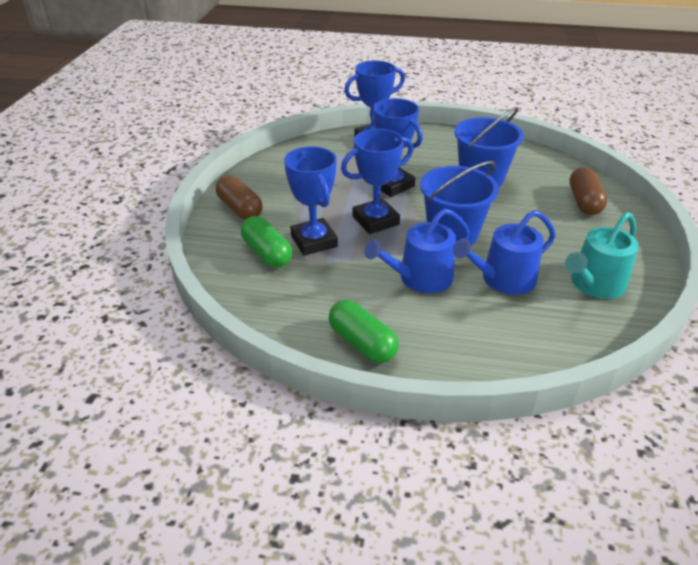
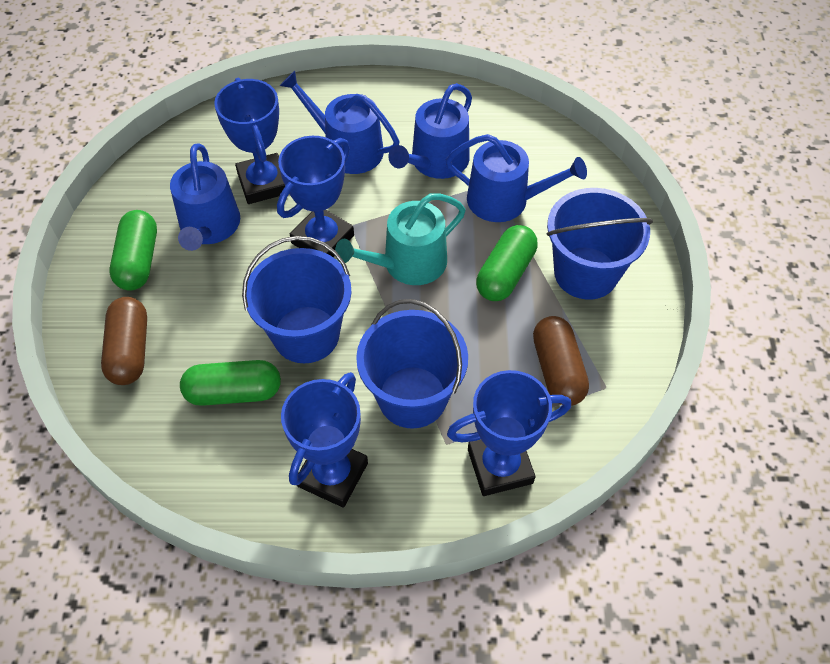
blue bucket: [420,161,499,246] [454,107,524,187] = 2 -> [242,236,352,363] [356,299,468,429] [547,188,653,300] = 3
blue watering can: [364,209,470,293] [453,210,556,295] = 2 -> [170,143,240,251] [280,71,399,174] [389,83,472,179] [446,134,587,222] = 4
green capsule: [241,216,292,268] [329,300,399,363] = 2 -> [110,210,157,291] [180,360,281,406] [476,225,538,301] = 3

